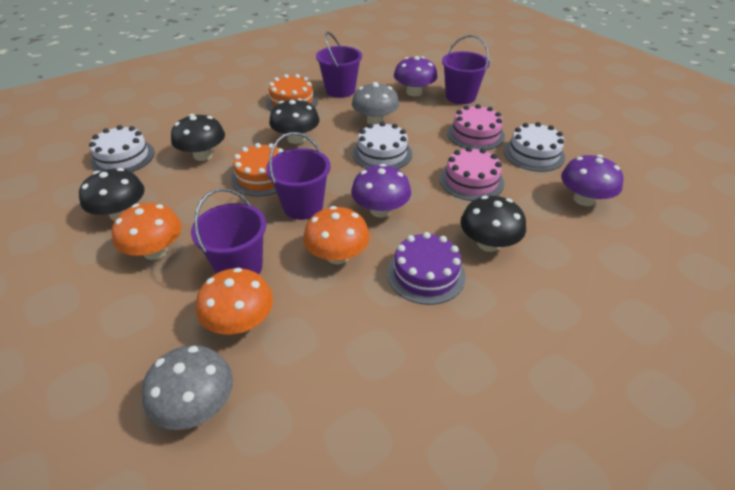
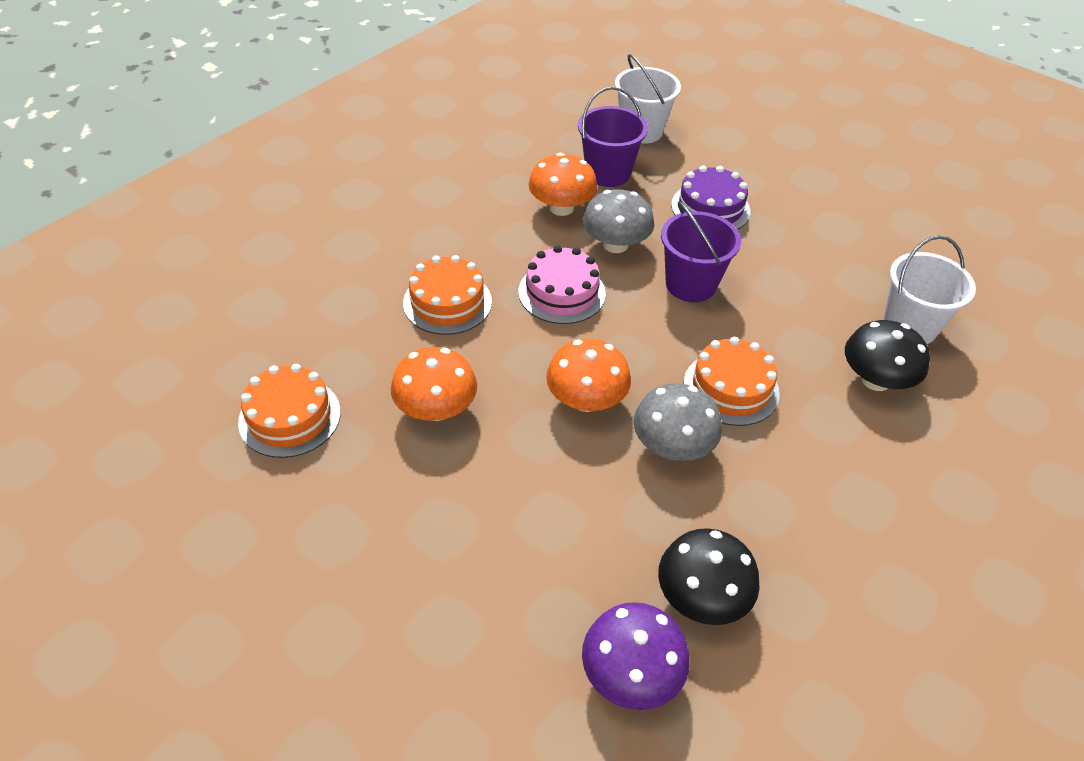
black mushroom: [79,168,145,221] [171,114,225,161] [269,98,320,144] [461,196,526,252] = 4 -> [658,528,760,625] [845,320,930,391] = 2
orange cake: [231,143,284,196] [266,74,318,111] = 2 -> [238,364,341,458] [403,255,492,335] [684,337,780,426] = 3
pink cake: [440,147,504,201] [447,104,505,150] = 2 -> [518,245,606,324] = 1
purple bucket: [191,188,266,274] [266,132,331,220] [316,32,362,98] [442,35,490,104] = 4 -> [578,87,648,187] [661,201,741,302] = 2
purple mushroom: [351,164,411,217] [394,56,437,96] [561,155,623,206] = 3 -> [582,602,690,710] = 1
white bucket: none = 0 -> [615,54,681,144] [883,235,976,344] = 2
white cake: [89,125,155,172] [353,122,412,169] [504,122,565,172] = 3 -> none = 0

